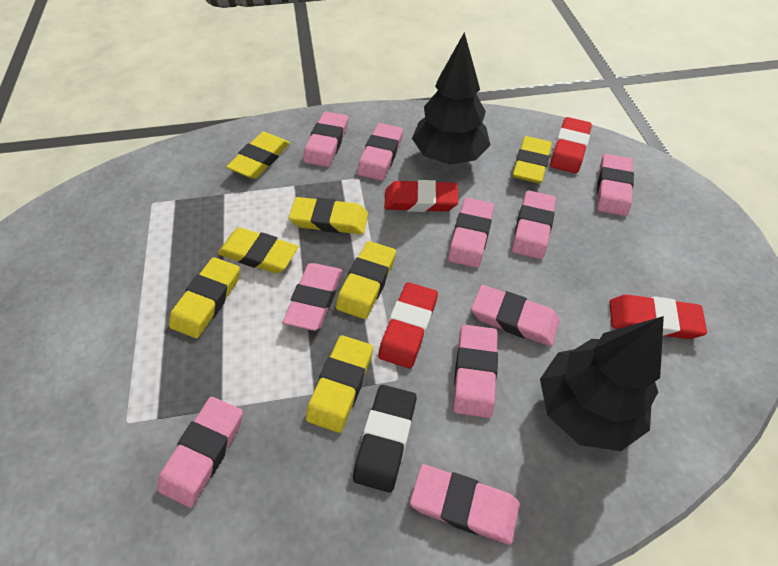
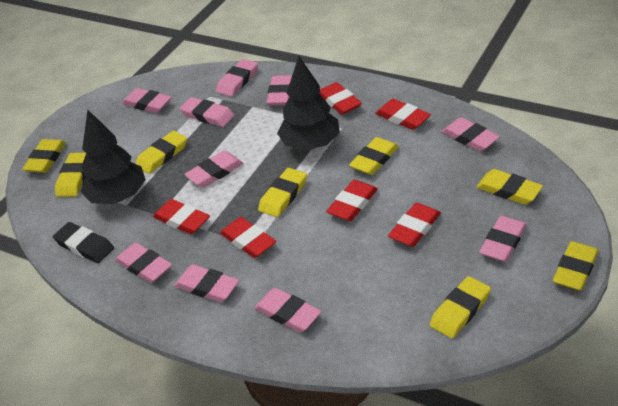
red eraser: [378,282,438,369] [384,180,458,212] [550,117,592,173] [610,294,707,339] = 4 -> [153,199,210,234] [220,217,276,258] [319,82,362,115] [326,180,378,221] [375,99,431,130] [388,203,441,247] = 6
yellow eraser: [169,257,240,338] [218,227,298,274] [226,132,290,179] [289,197,368,234] [306,335,373,433] [336,241,396,319] [513,136,552,184] = 7 -> [22,139,66,173] [55,153,86,197] [136,131,187,174] [258,168,307,217] [349,137,399,175] [430,276,491,338] [476,169,543,204] [553,241,599,291] = 8

